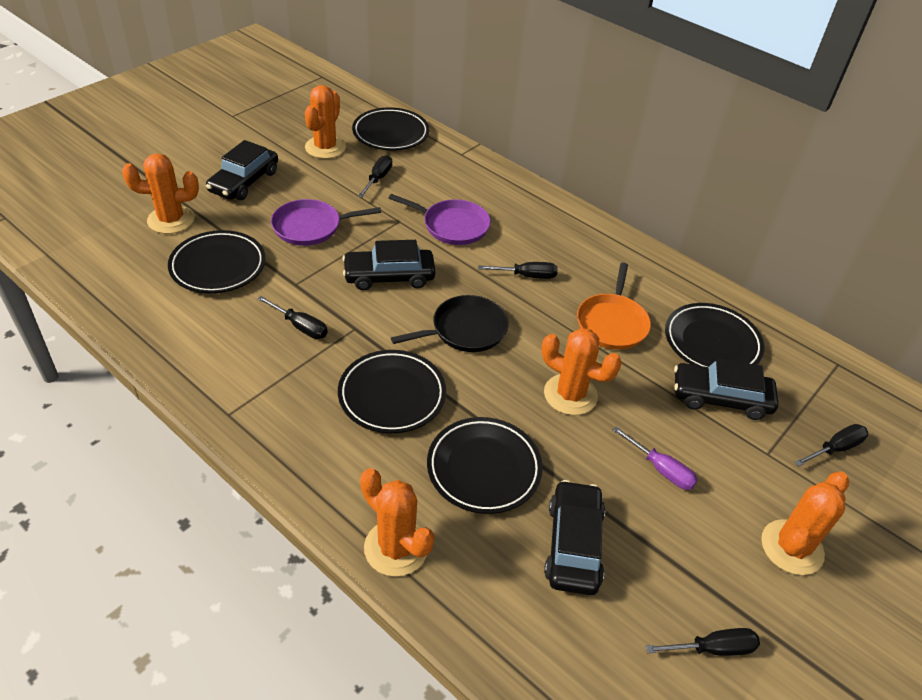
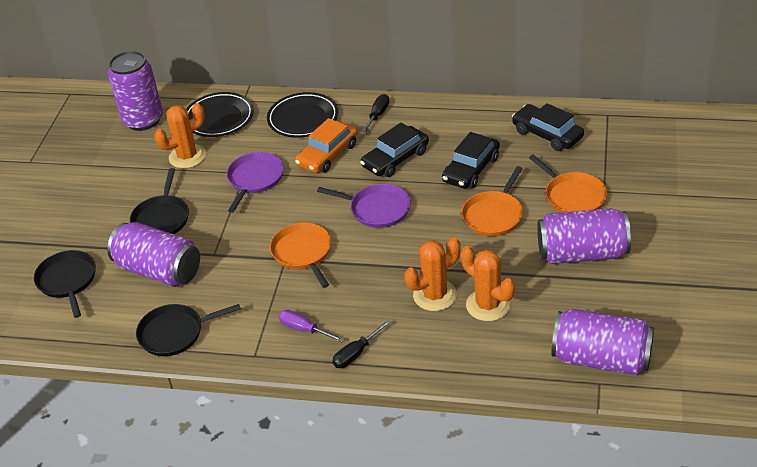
black car: [206,140,278,200] [342,240,436,290] [544,480,605,595] [674,358,779,420] = 4 -> [360,123,429,177] [442,132,500,189] [512,103,584,151] = 3
black pan: [391,295,509,352] = 1 -> [34,250,96,318] [130,168,189,234] [136,304,241,356] = 3
black plate: [168,230,266,293] [338,350,446,433] [352,108,430,150] [427,417,543,514] [665,303,764,367] = 5 -> [186,92,254,137] [267,92,338,138] = 2
black screwdriver: [257,296,328,339] [358,155,392,198] [478,262,558,279] [645,628,760,656] [795,424,868,466] = 5 -> [332,320,391,368] [361,94,389,135] = 2
orange cactus: [122,153,199,234] [305,85,346,159] [360,468,434,577] [541,328,622,415] [761,472,849,575] = 5 -> [154,103,206,169] [404,237,461,311] [461,246,515,321] = 3
orange car: none = 0 -> [295,118,358,173] = 1
orange pan: [577,262,651,350] = 1 -> [270,223,331,288] [461,166,523,236] [529,155,607,212] = 3
purple can: none = 0 -> [107,222,200,287] [108,51,163,131] [537,208,631,264] [552,309,654,375] = 4

